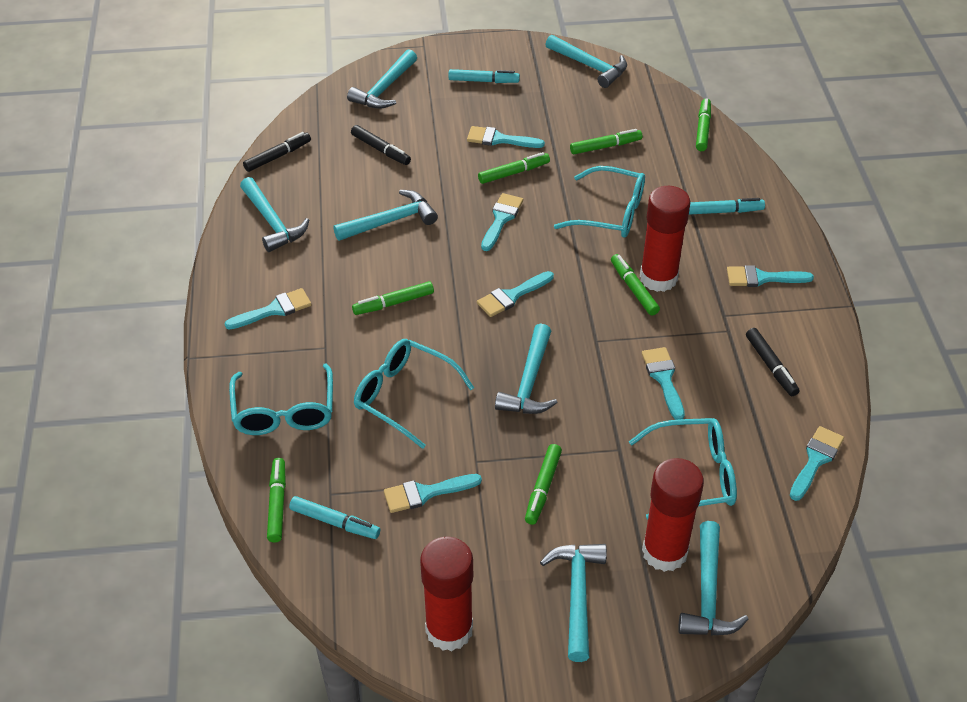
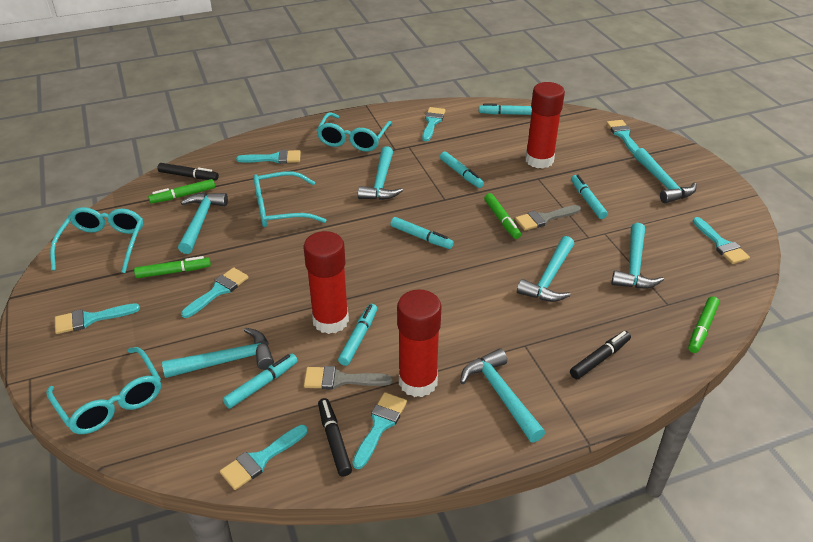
green marker: [267,458,286,542] [352,281,434,315] [478,152,550,184] [525,444,562,525] [570,129,643,154] [611,254,660,315] [696,98,711,151] = 7 -> [134,256,211,278] [148,179,215,203] [484,193,521,239] [688,296,720,353] = 4
grey brush: none = 0 -> [304,366,393,390] [515,205,581,230] = 2
turquoise marker: [289,496,380,539] [448,69,520,83] [689,198,765,215] = 3 -> [223,354,298,409] [338,304,377,366] [391,217,454,249] [440,152,484,188] [479,103,532,115] [571,175,608,219] = 6

